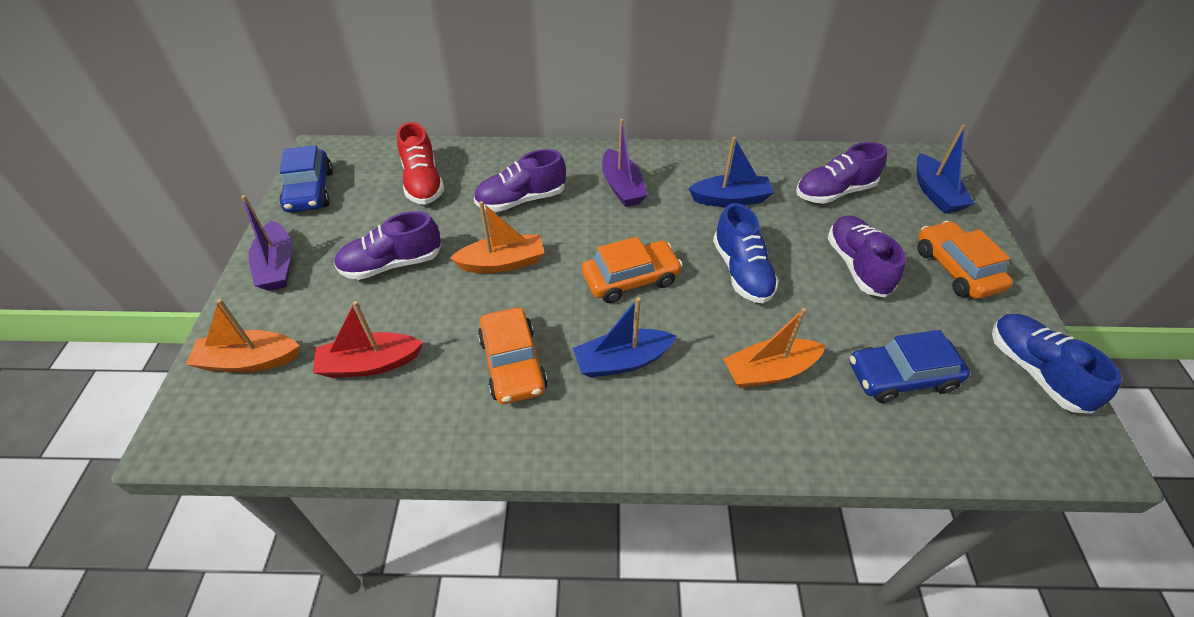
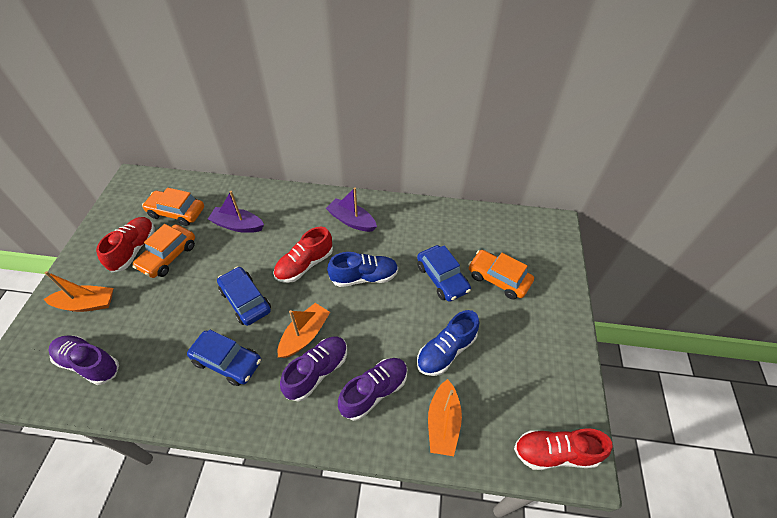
blue boat: [573,297,677,378] [688,137,774,207] [917,124,975,213] = 3 -> none = 0
blue car: [279,145,333,213] [849,330,970,403] = 2 -> [187,330,261,386] [217,267,271,326] [417,245,471,302] = 3
purple shoe: [334,211,441,280] [474,149,566,212] [796,142,887,204] [828,215,906,297] = 4 -> [48,335,119,385] [280,337,347,402] [338,358,407,421] = 3
red boat: [313,301,423,378] = 1 -> none = 0
red shoe: [397,122,444,205] = 1 -> [96,217,155,273] [273,227,333,283] [514,428,612,470] = 3

